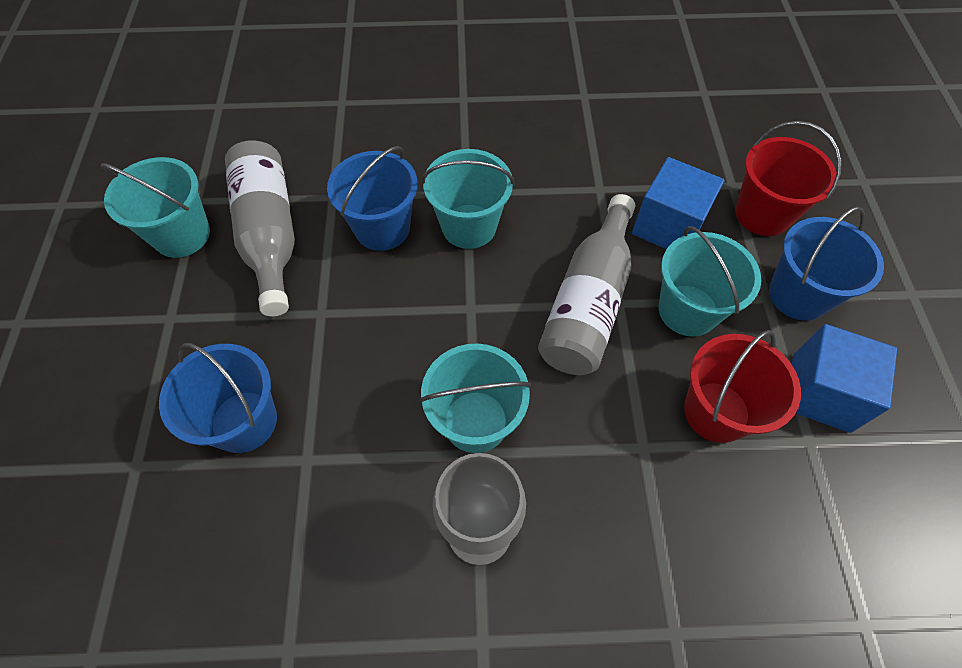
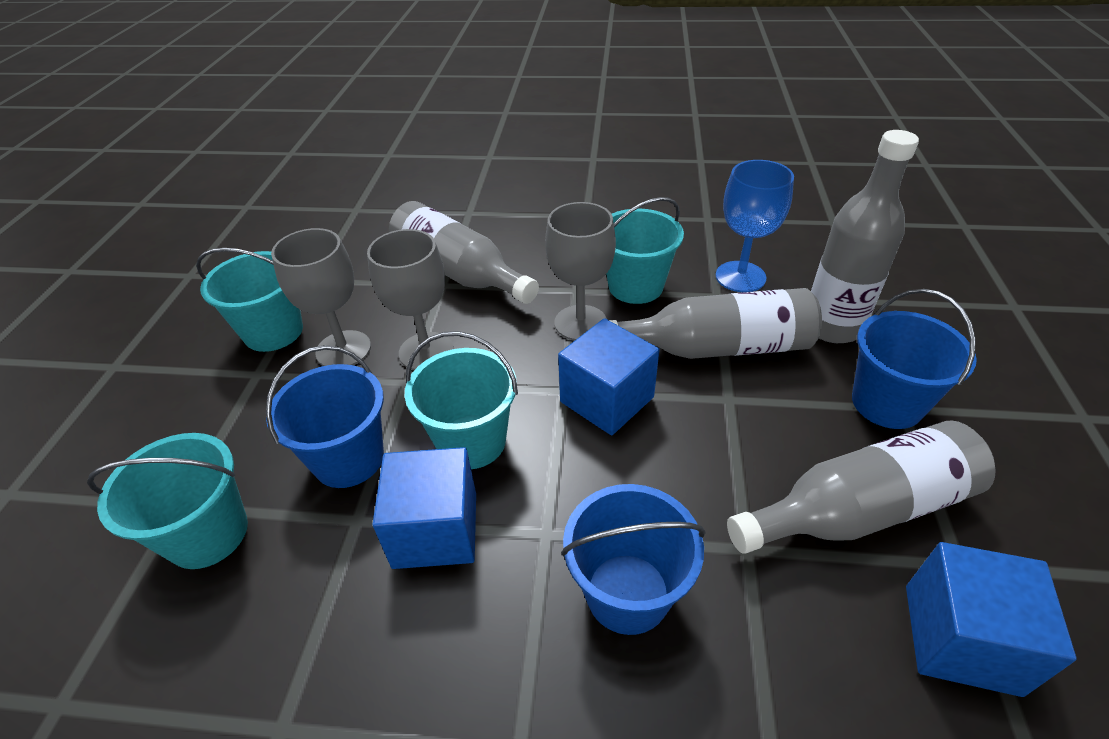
blue cube: [632,157,724,249] [792,324,897,433] = 2 -> [372,447,476,569] [558,318,659,435] [906,542,1077,697] = 3
blue goblet: none = 0 -> [716,160,794,292] = 1
grey bottle: [225,140,295,316] [538,194,635,375] = 2 -> [389,201,539,304] [609,288,822,359] [727,420,996,554] [811,130,919,343] = 4
grey goblet: [433,453,526,565] = 1 -> [271,228,371,366] [367,229,454,370] [545,202,616,341] = 3
red bucket: [684,330,801,443] [735,121,842,236] = 2 -> none = 0

